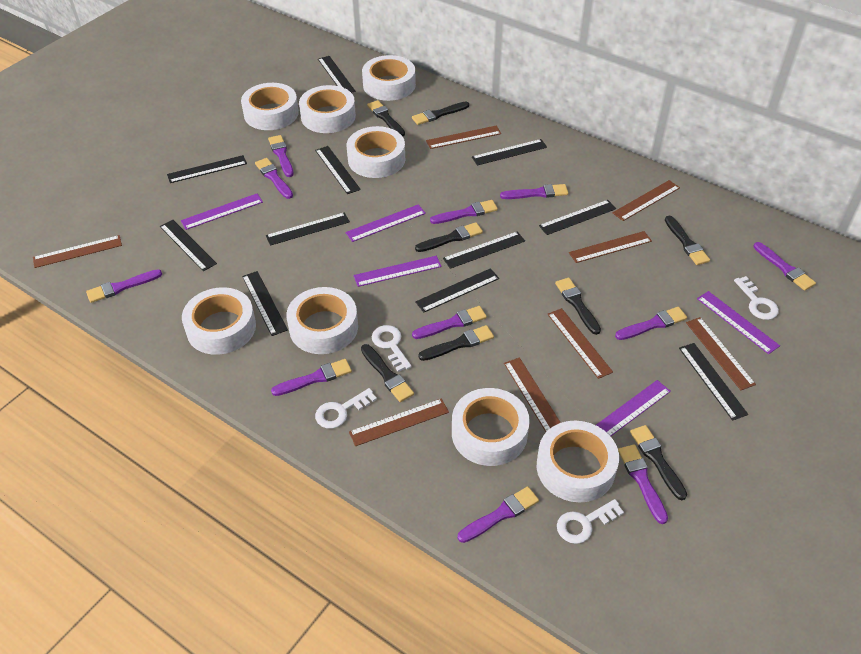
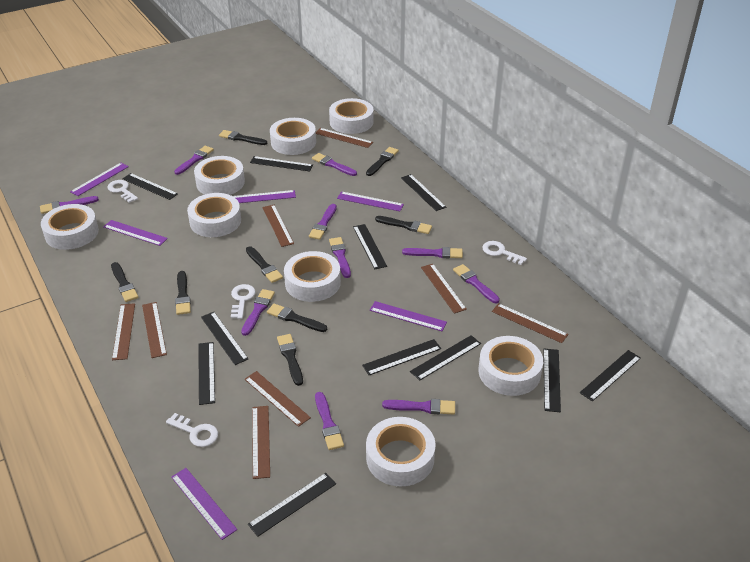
purple brush: [86,269,162,303] [255,158,293,199] [268,135,294,177] [271,359,352,396] [412,306,487,339] [430,200,498,224] [458,486,539,543] [500,184,568,199] [615,307,687,340] [618,444,668,524] [754,242,816,291] = 11 -> [40,196,99,214] [174,146,214,175] [241,289,275,336] [309,204,337,240] [312,153,357,176] [315,392,344,450] [329,237,351,278] [382,399,455,414] [402,247,463,258] [453,264,500,303] = 10
purple ruler: [181,194,263,230] [345,204,426,242] [354,256,442,287] [596,380,671,436] [697,291,780,354] = 5 -> [70,163,129,196] [104,220,168,246] [171,468,237,540] [233,190,296,203] [337,191,404,211] [370,301,447,331] = 6

